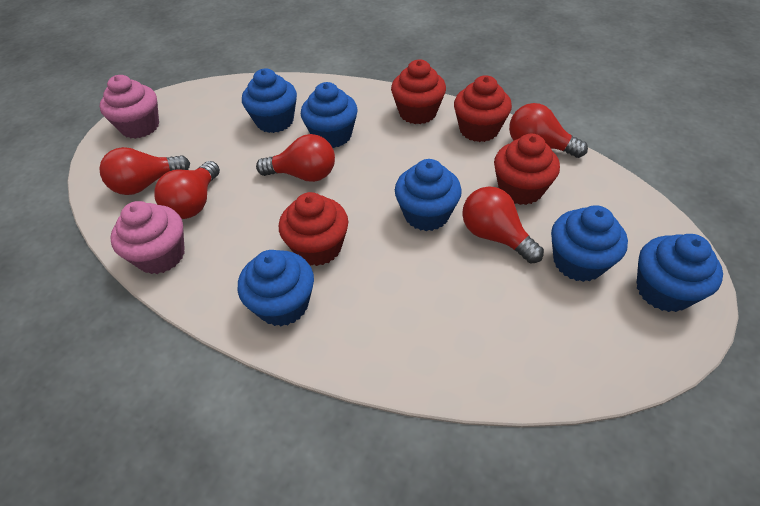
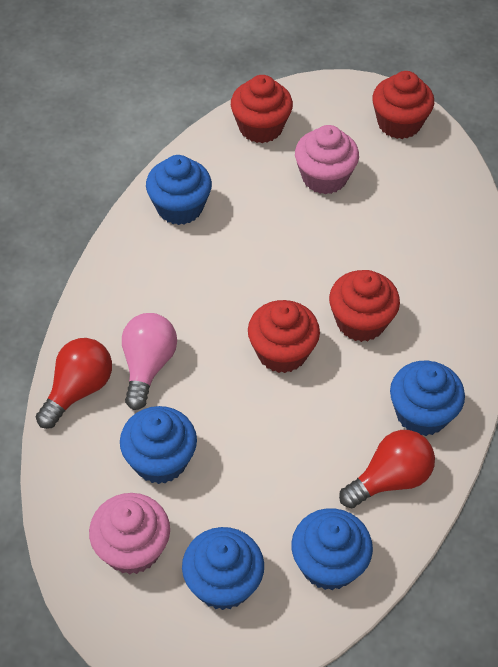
blue cupcake: [238,250,314,326] [242,69,297,133] [301,82,358,148] [395,159,462,231] [551,205,628,282] [637,234,723,312] = 6 -> [120,406,197,484] [146,155,212,225] [182,527,264,610] [291,508,373,590] [390,361,465,436] = 5
pink light bulb: none = 0 -> [122,313,177,410] = 1
red light bulb: [99,147,190,195] [154,161,220,219] [256,134,335,182] [462,186,544,264] [509,103,588,158] = 5 -> [36,338,112,429] [339,430,435,509] = 2

